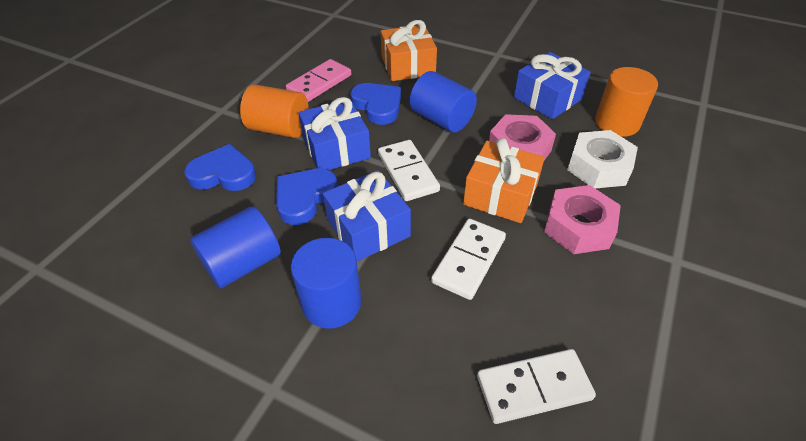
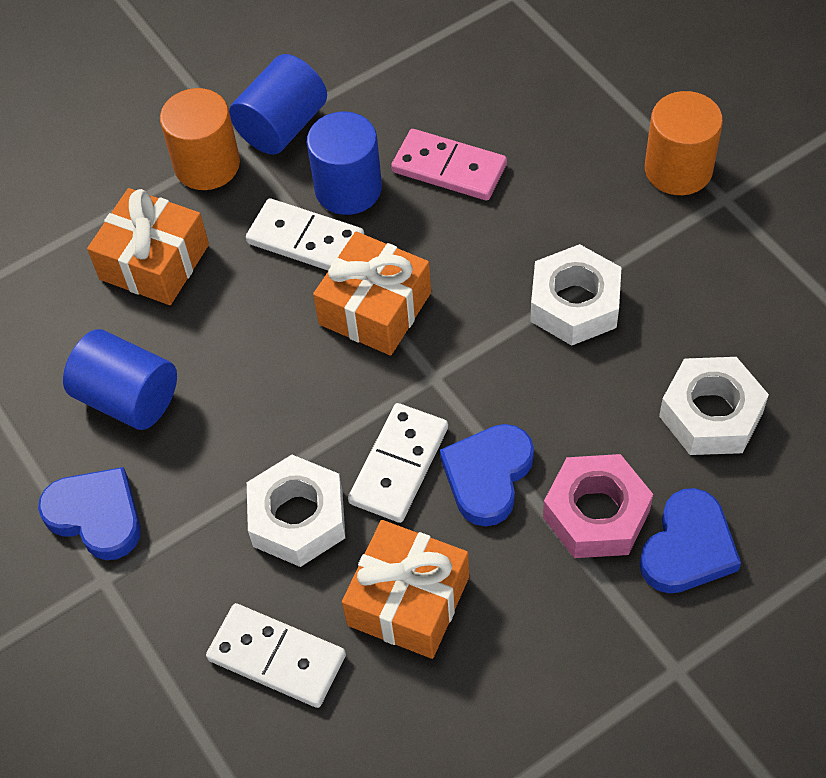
blue gift: [298,97,371,170] [323,170,411,262] [514,52,591,119] = 3 -> none = 0
orange gift: [381,20,437,81] [463,138,545,223] = 2 -> [87,188,209,305] [313,232,431,355] [342,520,469,659] = 3
pink nut: [489,114,556,160] [544,185,621,254] = 2 -> [543,454,653,558] = 1
white nut: [567,130,638,188] = 1 -> [247,455,345,567] [530,244,622,346] [659,357,769,455] = 3

